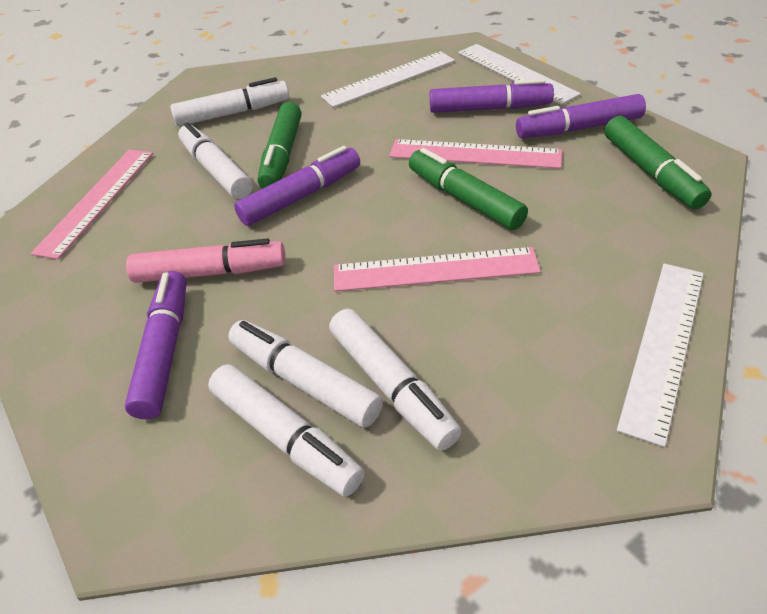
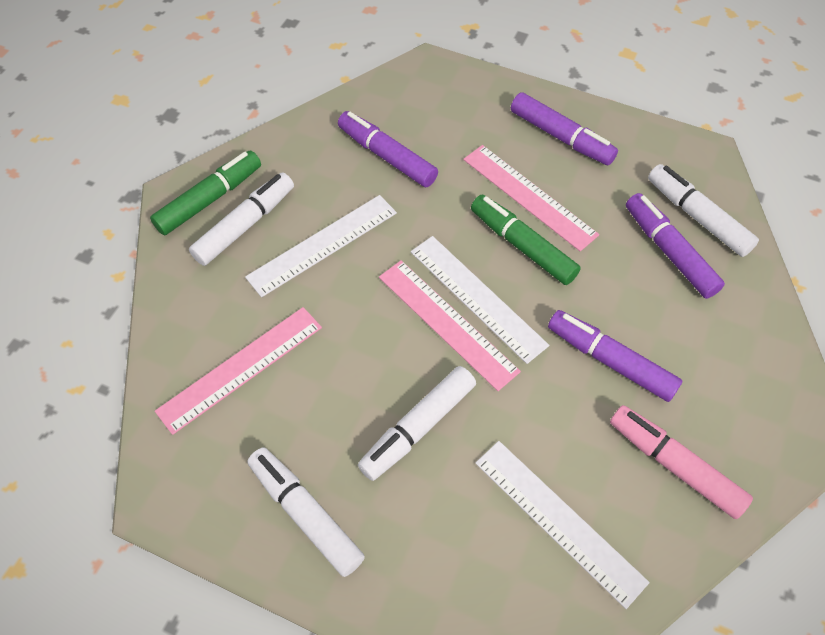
green marker: [257,102,301,189] [409,148,528,230] [604,116,712,209] = 3 -> [150,151,261,235] [471,194,581,285] = 2
white marker: [171,77,289,126] [178,122,253,199] [208,364,364,496] [228,320,383,428] [329,309,462,451] = 5 -> [189,173,294,266] [248,447,365,577] [358,366,476,481] [648,164,759,257] = 4

